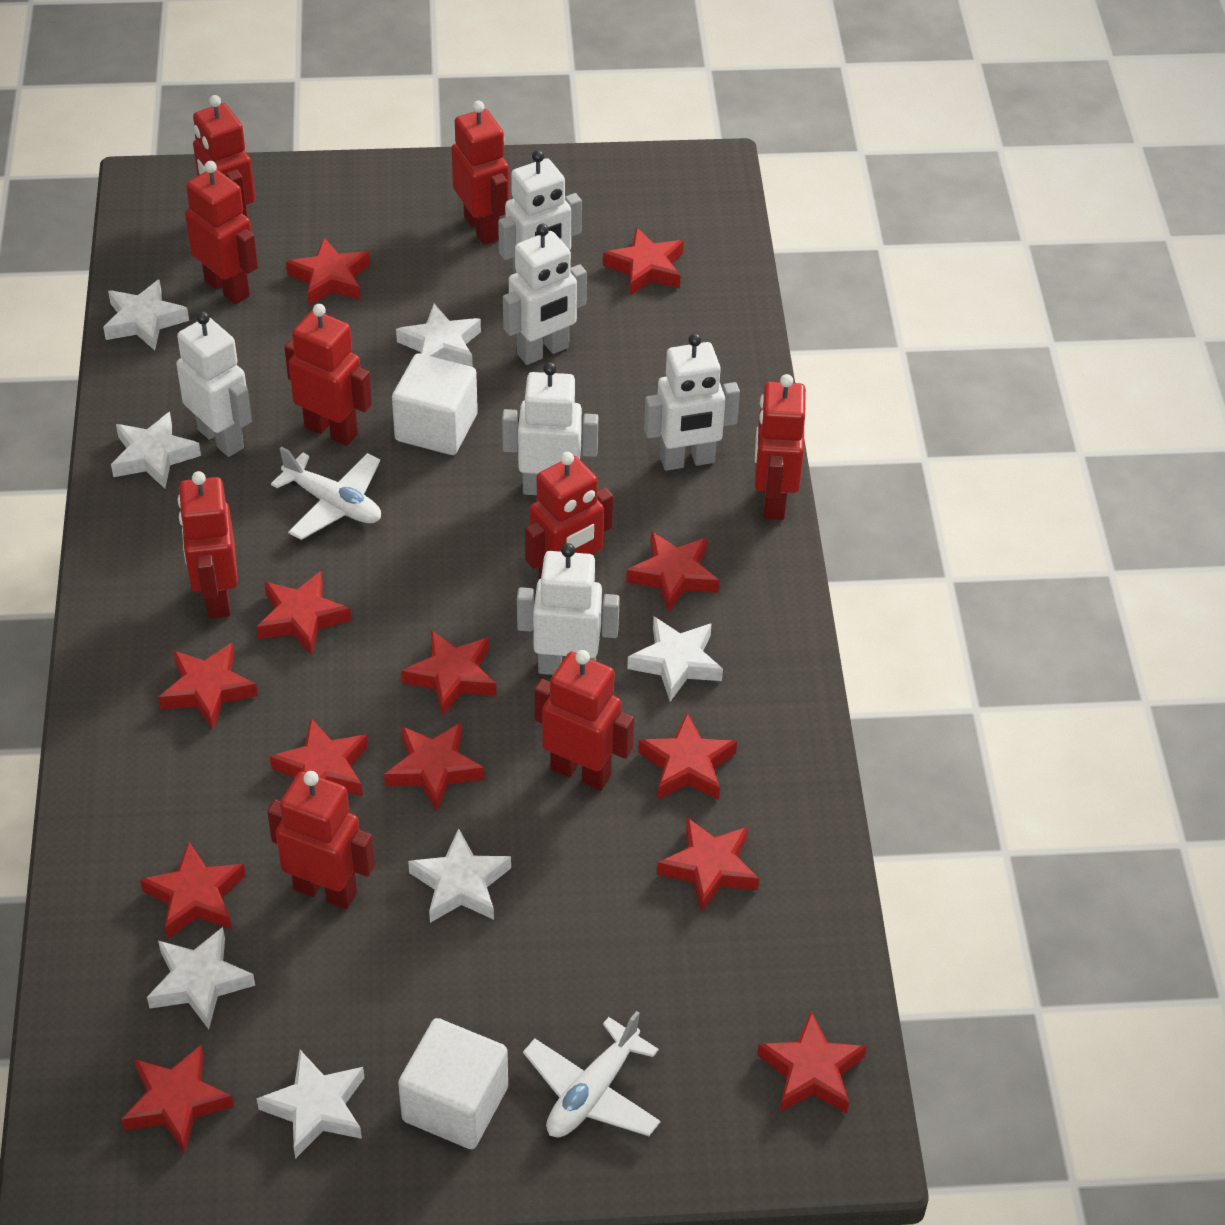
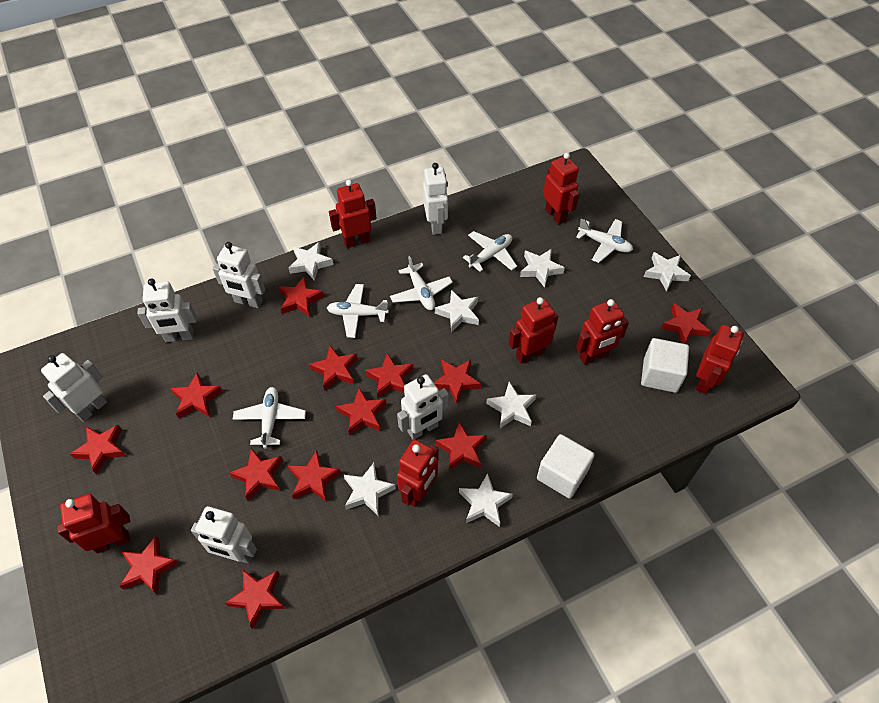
red robot: [178,471,238,619] [185,161,258,304] [193,95,255,217] [267,771,375,909] [284,304,372,446] [451,101,509,245] [525,452,613,580] [534,650,634,791] [755,374,806,520] = 9 -> [57,494,130,554] [329,180,377,248] [397,440,438,507] [509,297,558,364] [543,153,579,225] [576,299,629,365] [696,325,744,394] = 7
white plane: [271,446,381,540] [523,1011,661,1137] = 2 -> [233,387,306,448] [327,284,389,338] [390,256,453,310] [463,231,517,272] [576,218,633,263] = 5

